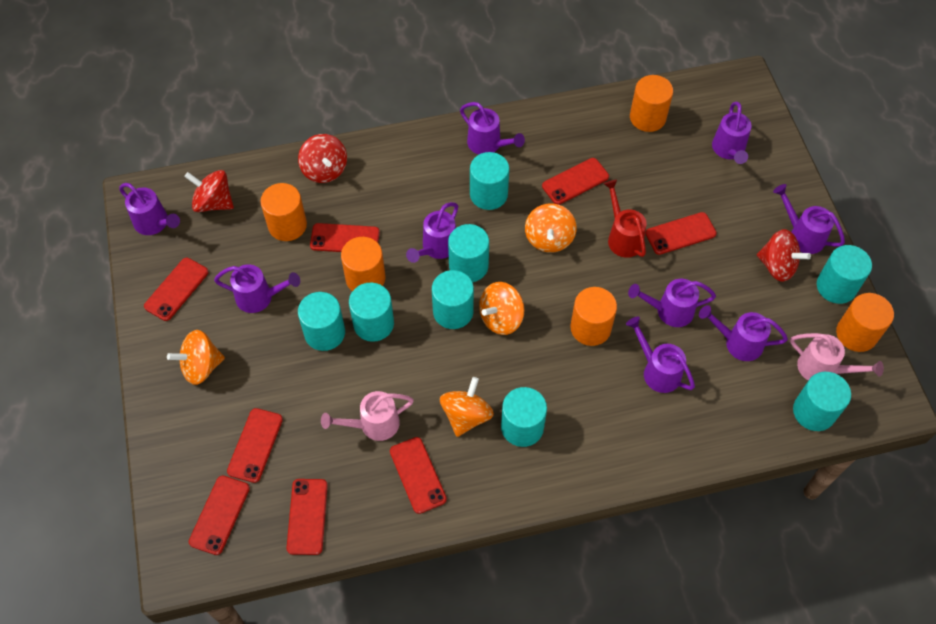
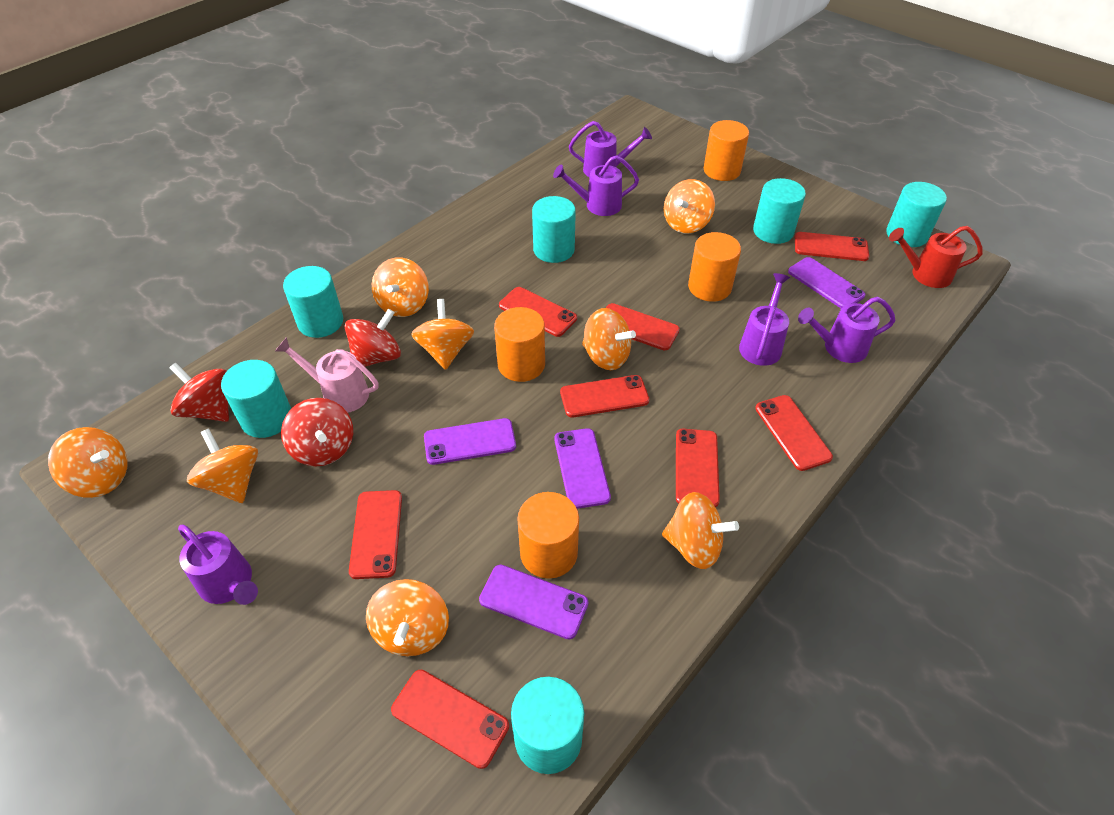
orange cylinder: [260,183,307,241] [341,237,385,291] [570,287,617,346] [630,75,673,132] [836,293,894,352] = 5 -> [494,307,545,382] [517,492,579,579] [688,232,741,302] [704,120,749,181] = 4
orange spinning top: [167,330,225,385] [440,377,494,437] [479,282,524,335] [525,203,577,253] = 4 -> [48,427,128,498] [187,429,258,503] [366,579,449,656] [372,257,429,317] [411,299,474,370] [582,308,636,370] [662,492,739,569] [664,179,715,234] = 8
pink watering can: [321,391,414,441] [790,333,884,380] = 2 -> [275,337,378,412] = 1
purple phone: none = 0 -> [424,418,516,465] [479,565,588,639] [554,428,611,509] [788,257,865,308] = 4
purple watering can: [119,183,180,235] [214,264,300,313] [406,202,458,263] [460,102,525,154] [626,317,695,393] [628,279,716,327] [699,305,788,361] [712,102,752,164] [773,184,845,254] = 9 -> [178,525,258,605] [553,155,639,216] [569,121,652,177] [739,273,790,366] [798,297,895,363] = 5
turquoise cylinder: [298,292,345,351] [349,283,394,342] [432,270,474,329] [448,224,489,282] [470,152,509,210] [501,387,547,447] [793,372,851,431] [817,245,872,304] = 8 -> [221,360,291,438] [283,266,343,338] [511,677,584,774] [532,196,576,263] [753,178,806,244] [886,182,947,247] = 6

